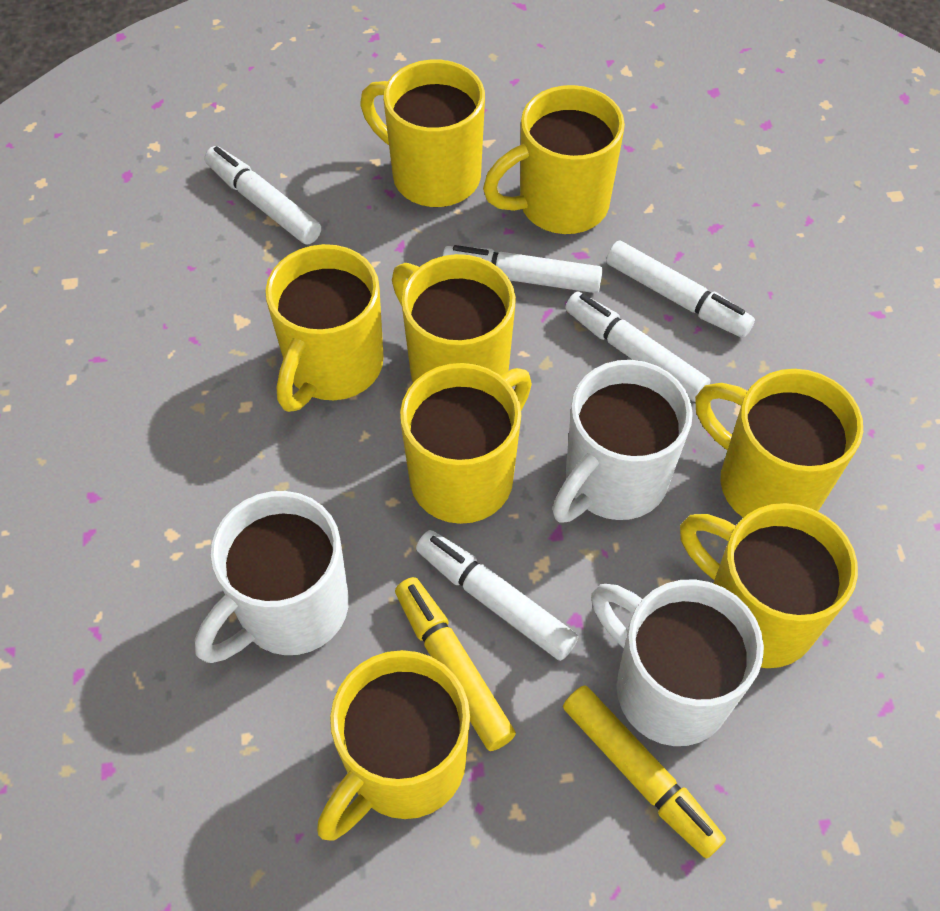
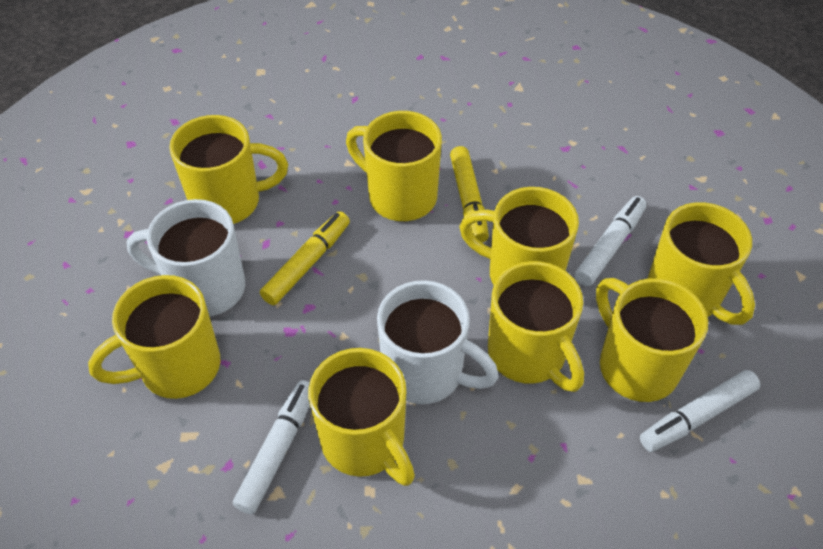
white marker: [204,146,321,245] [416,530,578,661] [442,245,603,293] [565,292,711,402] [606,241,755,338] = 5 -> [233,380,310,514] [574,196,647,286] [640,370,760,452] = 3
white mug: [195,491,349,663] [552,360,693,522] [591,579,764,746] = 3 -> [127,199,245,317] [377,280,499,404] = 2

